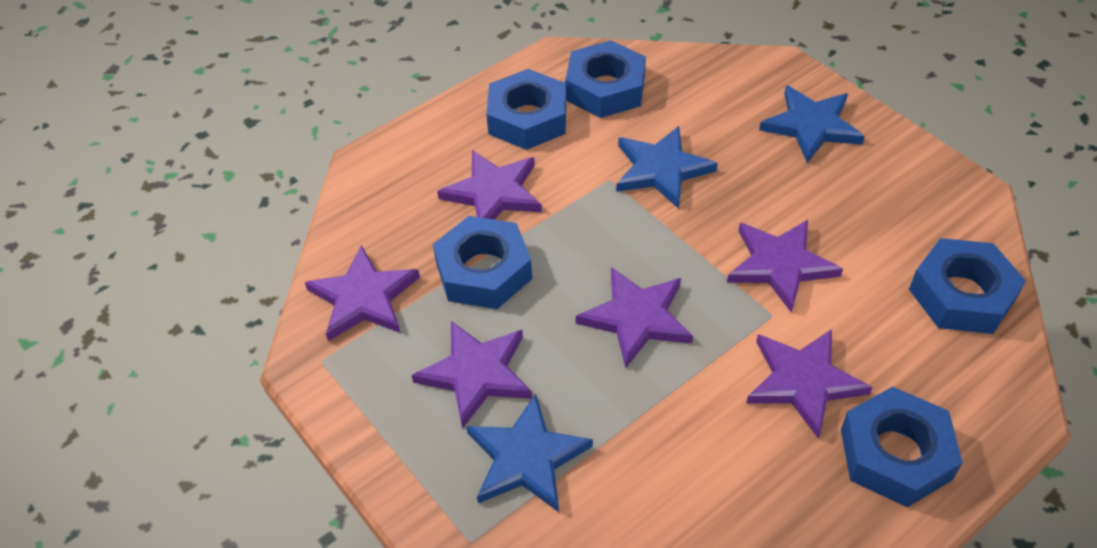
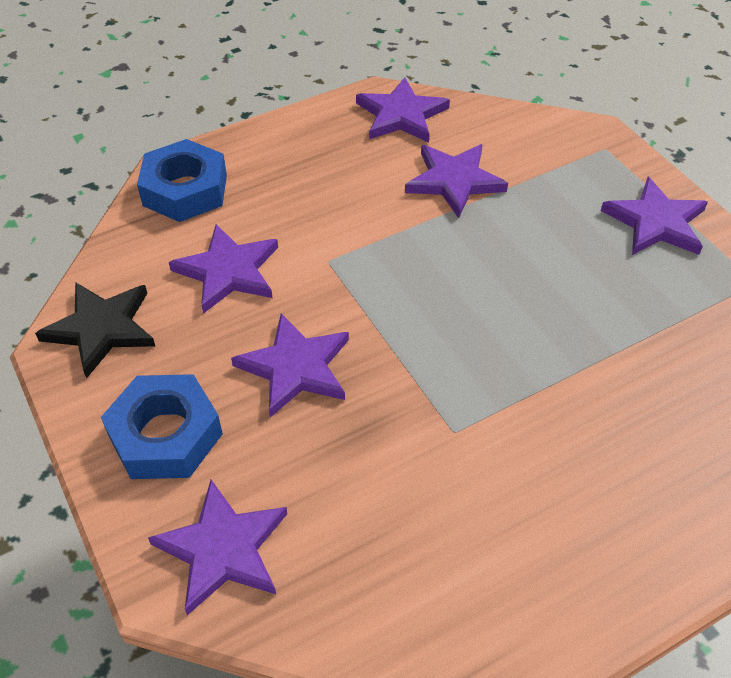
black star: none = 0 -> [35,282,155,379] = 1
blue nut: [433,216,532,309] [486,69,566,150] [565,40,646,118] [841,387,963,507] [909,238,1026,334] = 5 -> [101,374,223,479] [137,139,227,222] = 2
blue star: [466,394,593,512] [616,126,718,209] [759,85,865,163] = 3 -> none = 0

